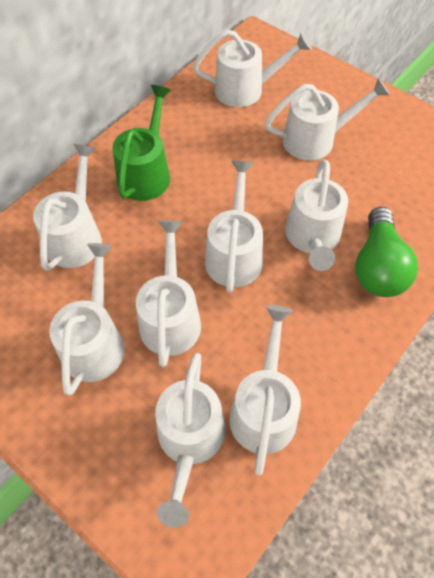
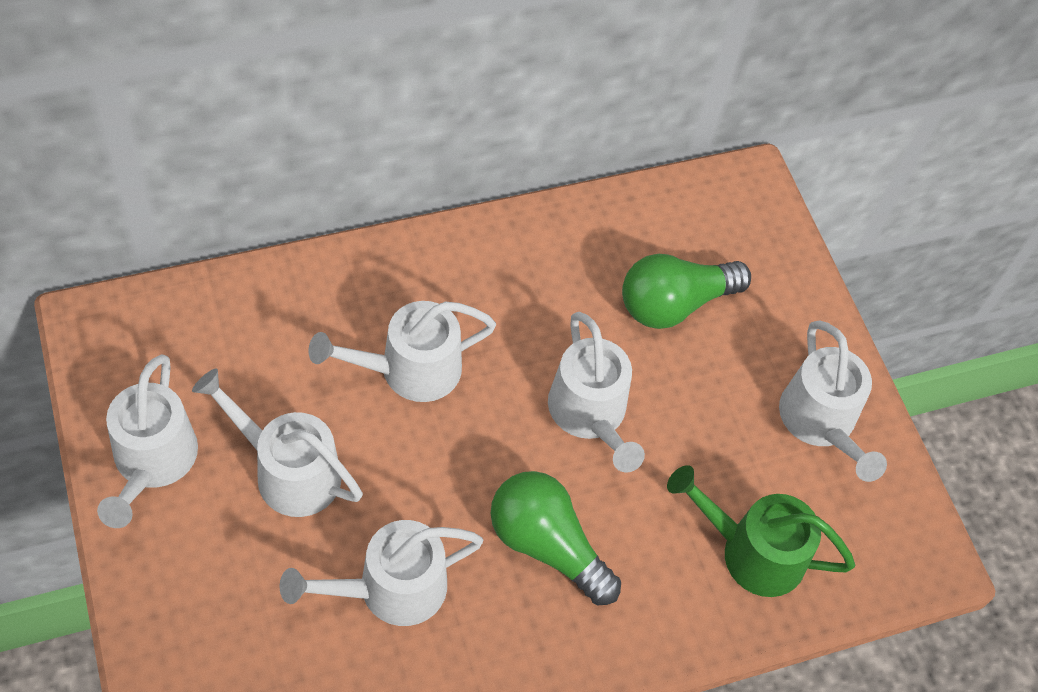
green light bulb: [355,207,418,297] = 1 -> [490,471,621,605] [622,254,751,329] = 2
white watering can: [33,144,102,271] [49,243,125,396] [136,221,201,367] [155,353,225,527] [193,30,312,107] [205,161,263,293] [229,305,301,475] [265,77,390,160] [285,160,348,271] = 9 -> [97,355,198,528] [192,368,363,517] [280,520,483,626] [308,301,496,402] [548,312,645,473] [779,320,887,482] = 6

